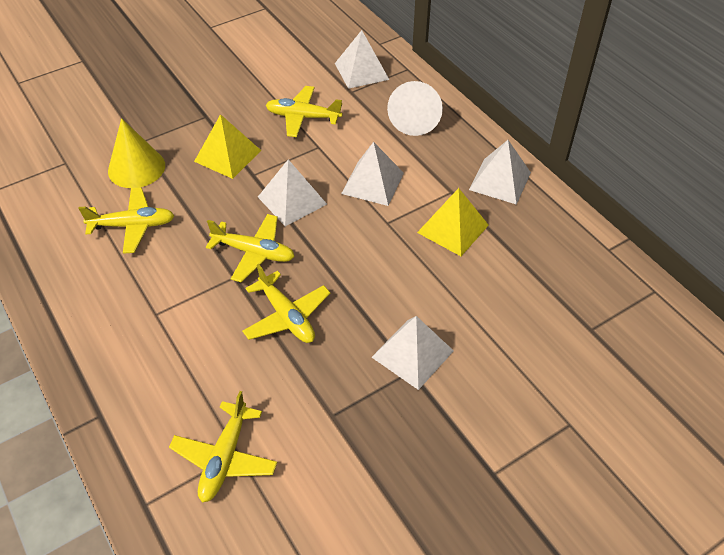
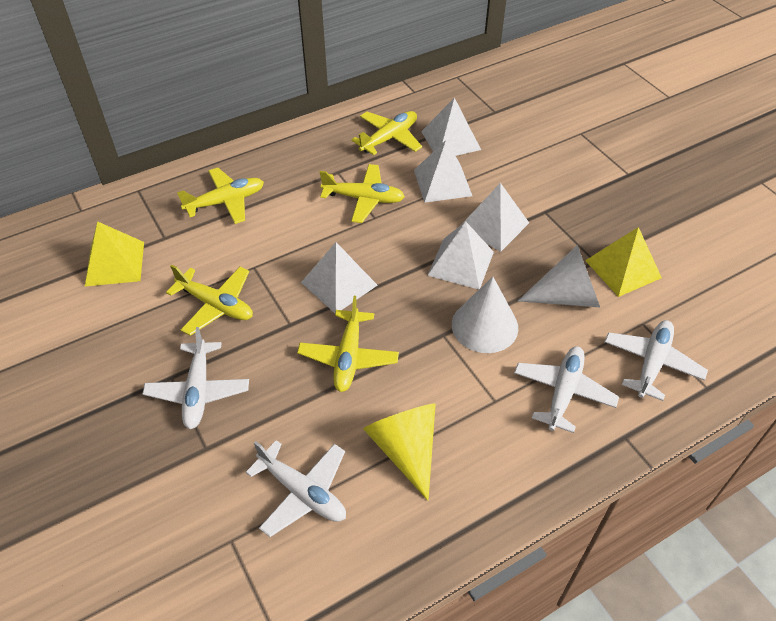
white cone: [387,81,443,136] = 1 -> [452,277,518,353] [518,245,600,307] = 2
white plane: none = 0 -> [143,327,249,429] [246,440,346,537] [514,346,619,433] [605,320,708,401] = 4

